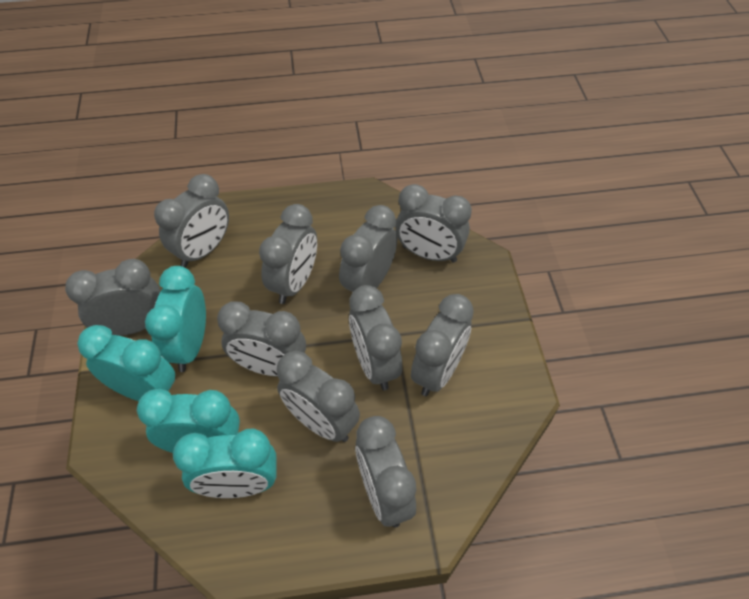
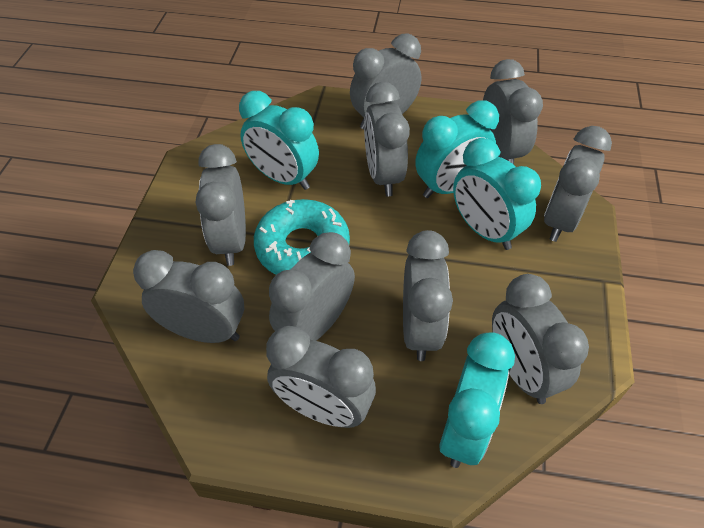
turquoise donut: none = 0 -> [254,199,350,275] = 1

